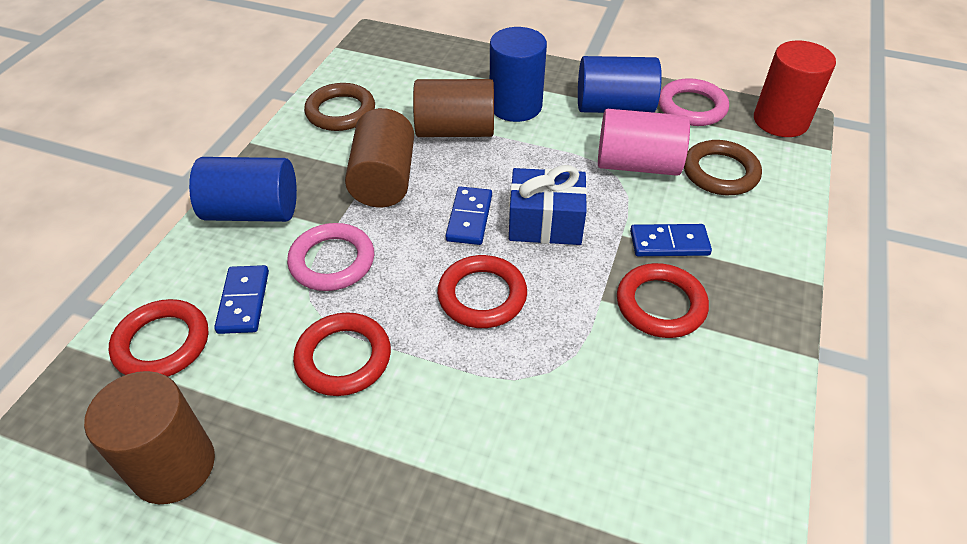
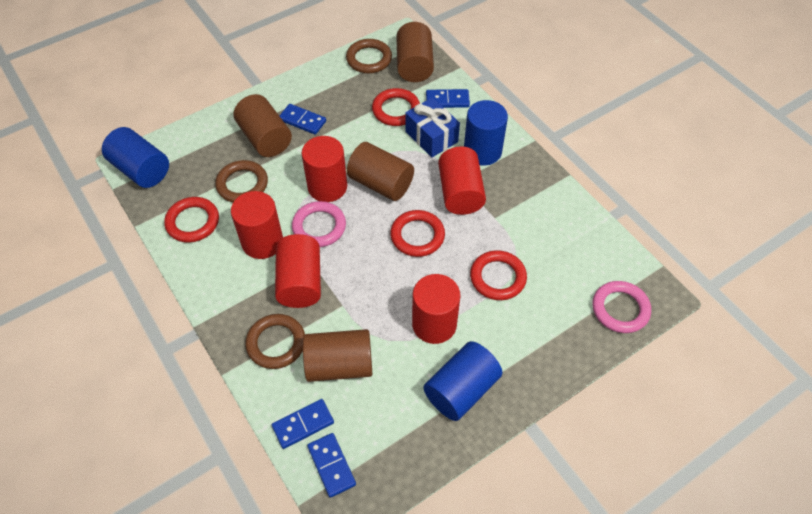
blue domino: [214,265,269,334] [446,186,492,245] [630,224,712,256] = 3 -> [272,399,334,449] [279,104,326,135] [307,433,356,498] [426,89,470,108] = 4
brown cylinder: [84,371,215,504] [345,108,414,207] [413,79,494,137] = 3 -> [234,94,292,157] [303,329,372,382] [347,142,414,201] [396,22,434,82] = 4
brown ring: [304,83,375,131] [684,140,762,195] = 2 -> [215,160,268,203] [246,314,305,369] [346,39,392,73] = 3
pink cylinder: [598,109,690,176] = 1 -> none = 0
red cylinder: [754,41,836,137] = 1 -> [231,191,283,259] [275,234,321,308] [302,136,347,202] [412,274,461,344] [438,146,486,215] = 5

